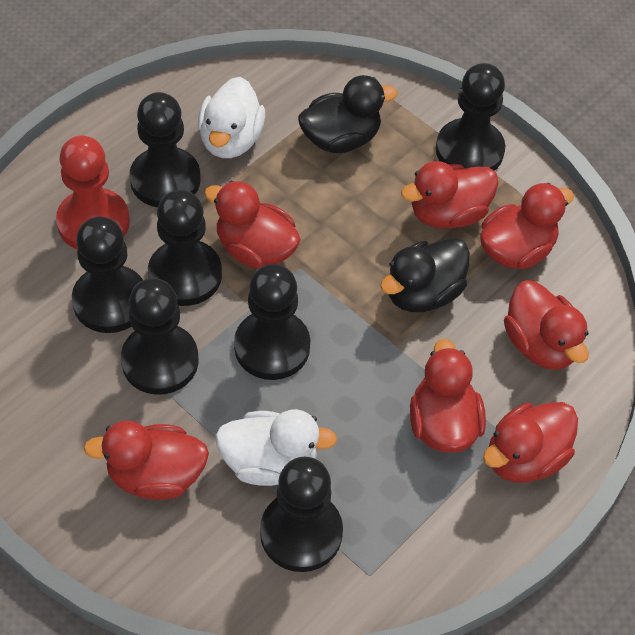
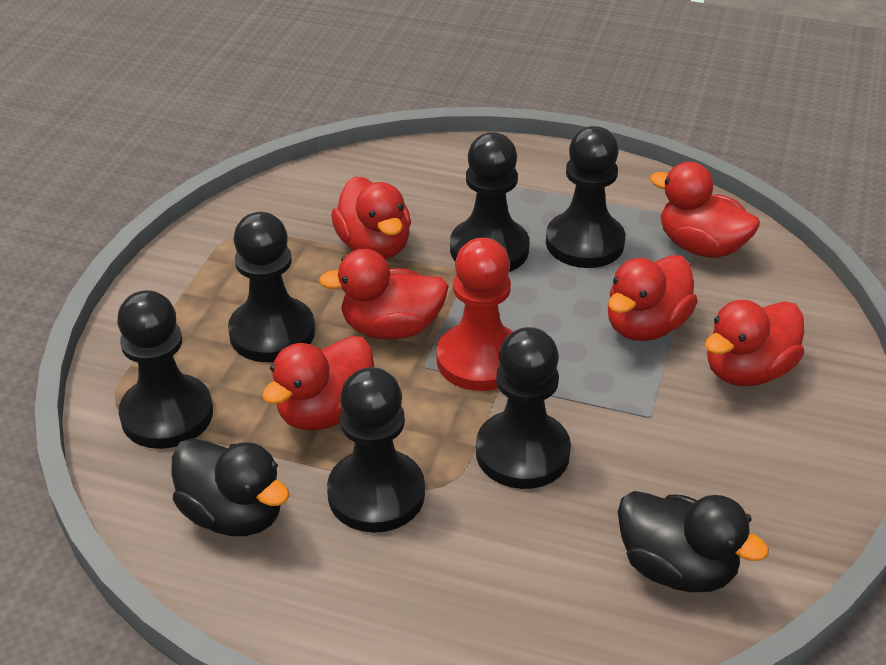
black pawn: [72,217,143,333] [121,278,198,395] [129,92,201,207] [148,190,222,306] [234,264,310,380] [260,456,343,572] [436,63,505,171] = 7 -> [117,290,213,449] [228,212,315,362] [327,367,425,533] [450,132,529,272] [476,327,571,489] [546,126,625,268] = 6
red duck: [84,421,209,500] [204,181,301,269] [401,161,498,229] [410,339,486,453] [480,183,574,269] [483,402,578,483] [504,280,589,370] = 7 -> [262,336,374,431] [318,249,449,339] [331,176,411,260] [608,255,698,341] [650,162,760,258] [705,300,804,386] = 6
white duck: [198,77,265,158] [215,409,337,486] = 2 -> none = 0

